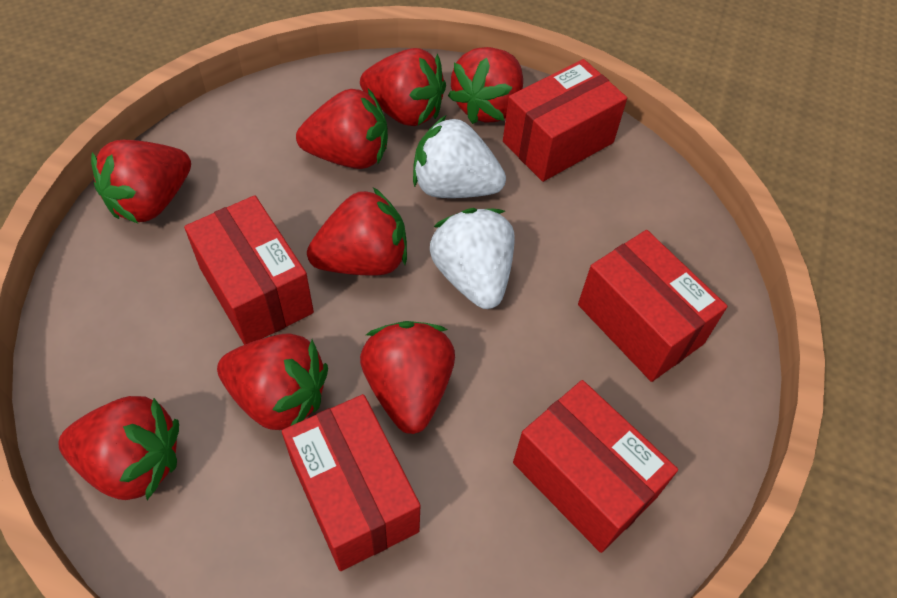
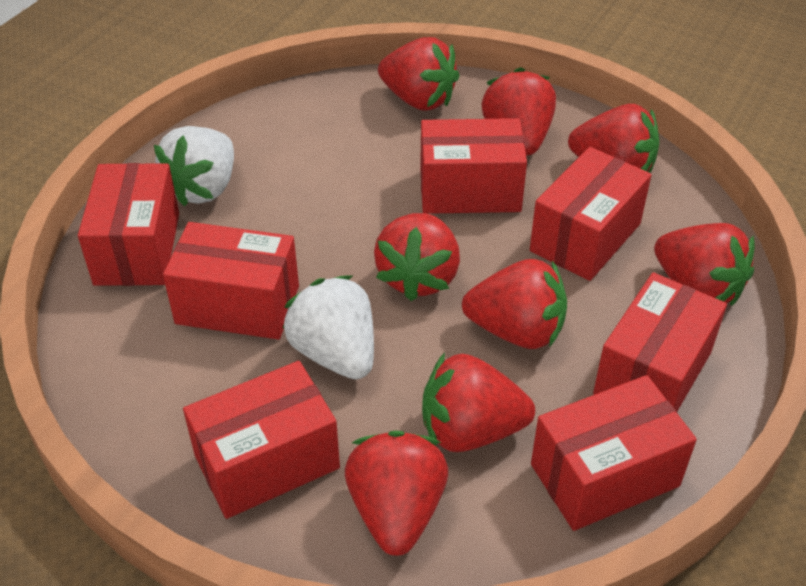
red box: [184,195,314,345] [282,394,420,571] [503,59,627,182] [513,380,678,553] [578,230,728,382] = 5 -> [78,163,179,286] [163,222,299,340] [183,361,340,519] [420,118,527,214] [530,147,651,281] [531,375,697,531] [593,272,727,412] = 7

